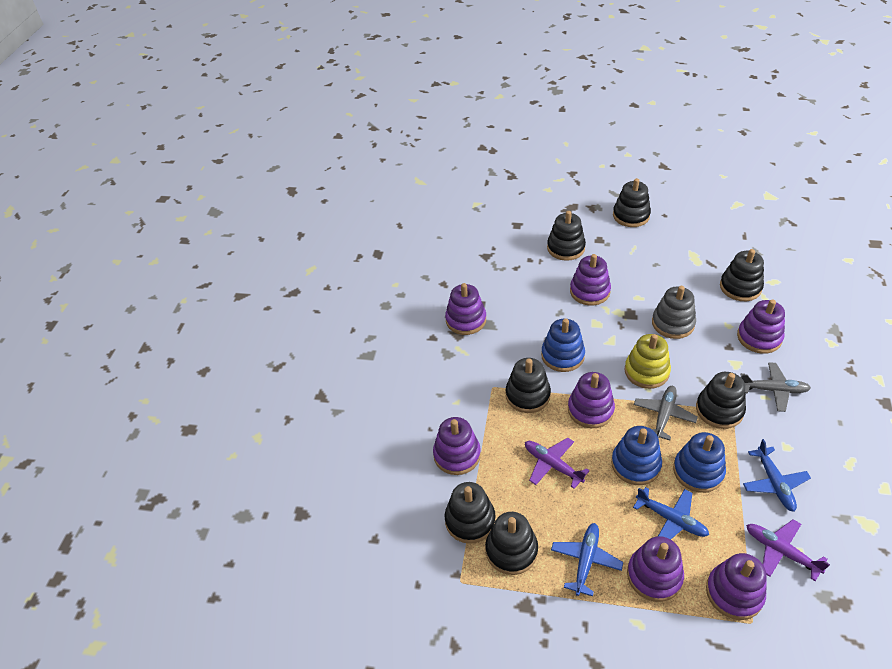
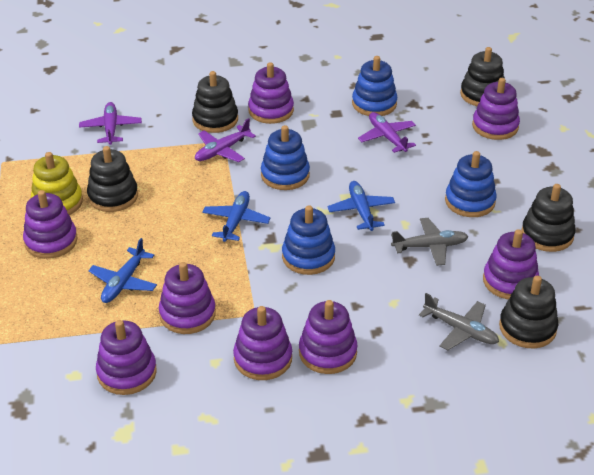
black stacking toy: [445,482,496,544] [485,512,538,575] [506,358,551,413] [547,211,586,261] [613,178,651,227] [696,372,746,429] [720,249,764,301] = 7 -> [87,146,138,212] [192,71,238,133] [460,47,505,106] [499,276,558,348] [522,184,576,252] = 5
blue stacking toy: [541,318,585,372] [611,426,662,485] [673,432,726,493] = 3 -> [261,125,310,190] [282,205,335,275] [352,56,397,116] [445,151,497,217] = 4
grey stacking toy: [652,286,696,339] = 1 -> none = 0
purple plane: [525,438,590,489] [746,519,830,581] = 2 -> [79,102,142,145] [195,118,256,162] [358,112,416,153] = 3
purple stacking toy: [433,417,481,475] [445,283,486,335] [568,372,615,428] [570,254,611,306] [627,536,684,602] [706,553,767,620] [737,299,785,354] = 7 -> [23,190,78,259] [96,320,157,395] [159,262,216,334] [233,306,292,380] [248,62,294,124] [299,300,357,374] [472,78,520,140] [483,229,539,300] = 8

